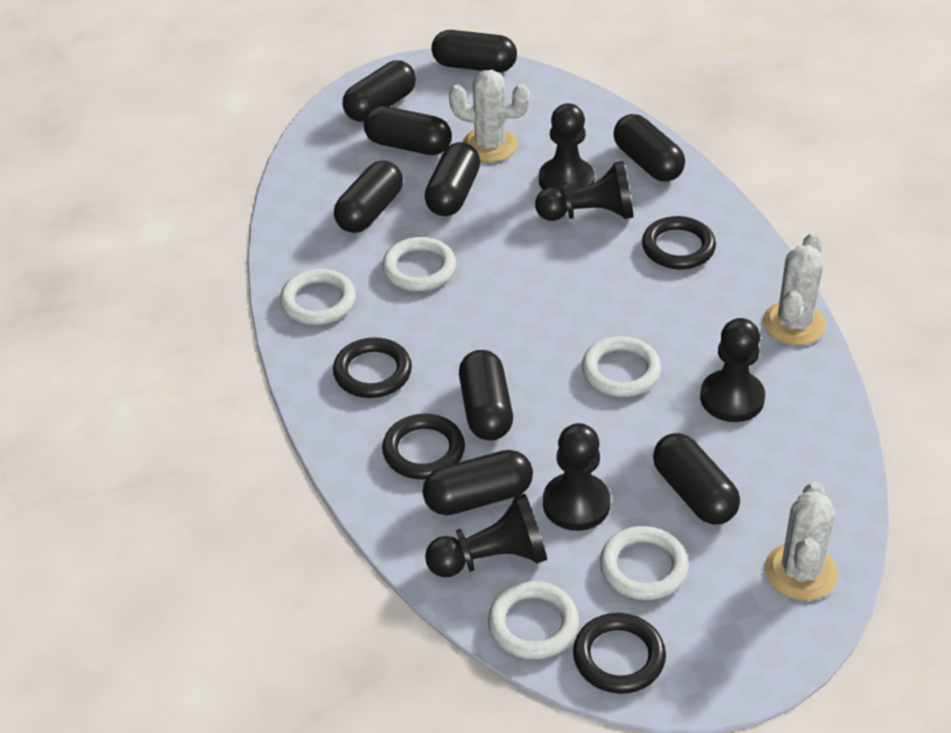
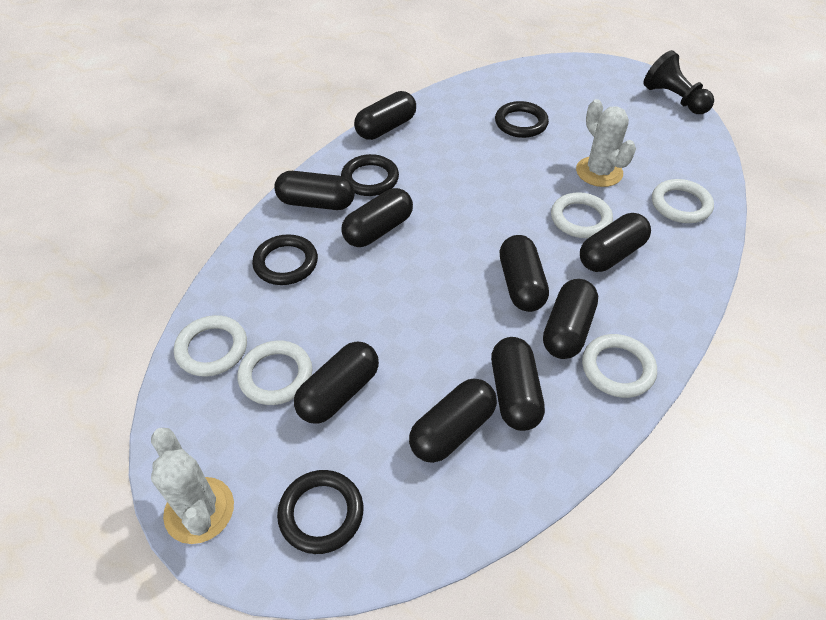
black pawn: [425,494,547,577] [535,161,634,221] [539,103,595,192] [543,423,611,531] [700,318,765,422] = 5 -> [643,50,714,114] = 1
white cactus: [449,70,530,162] [763,232,826,345] [765,482,838,600] = 3 -> [151,428,234,544] [576,99,636,187] = 2

